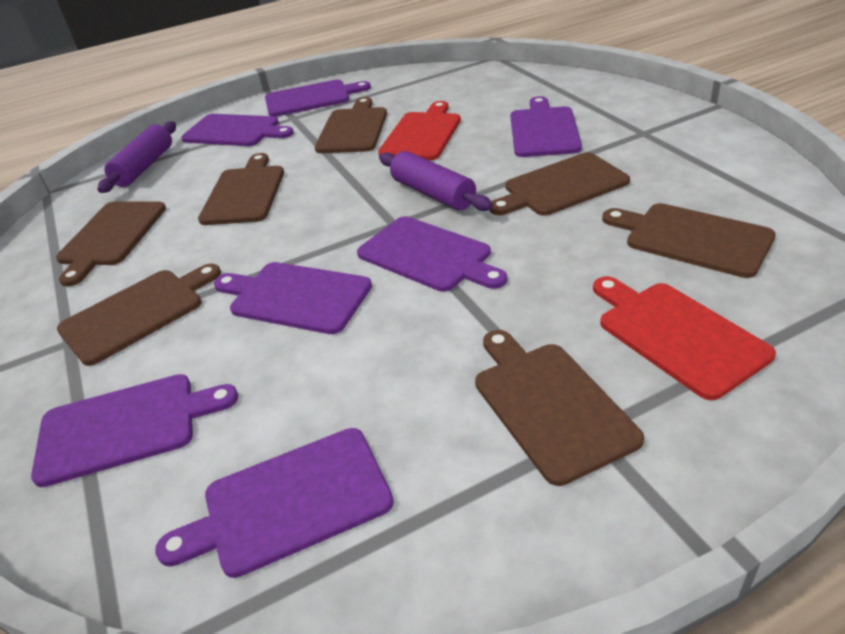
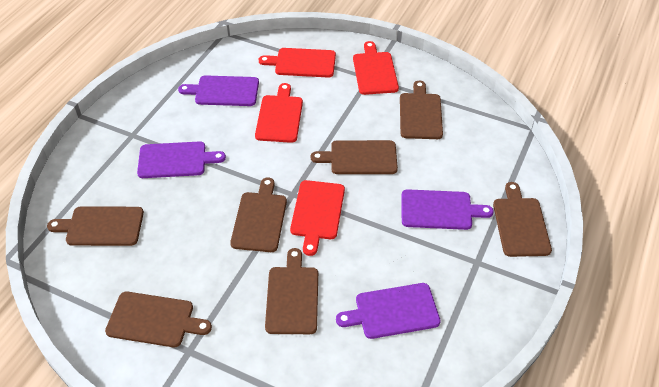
purple cutting board: [31,374,238,487] [155,428,394,578] [181,114,294,146] [214,262,372,334] [265,80,371,117] [357,216,507,292] [510,96,582,157] = 7 -> [137,141,226,178] [178,75,259,106] [336,283,441,339] [401,189,494,230] = 4
purple rolling pin: [98,121,176,193] [379,151,493,211] = 2 -> none = 0
red cutting board: [378,101,461,160] [593,276,776,400] = 2 -> [255,83,303,143] [259,48,336,77] [290,180,345,256] [353,41,399,95] = 4

